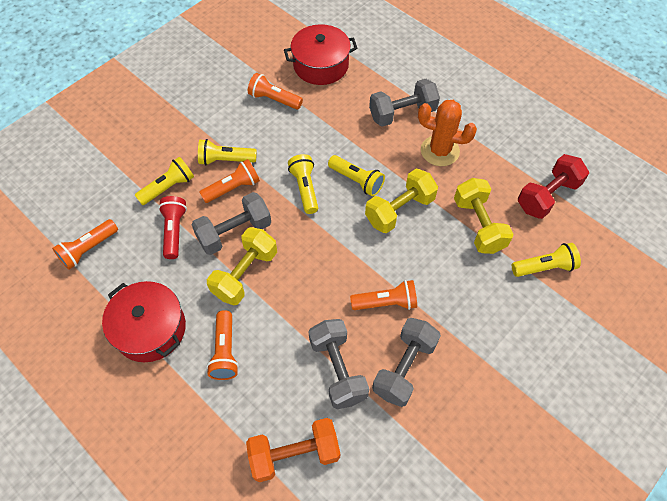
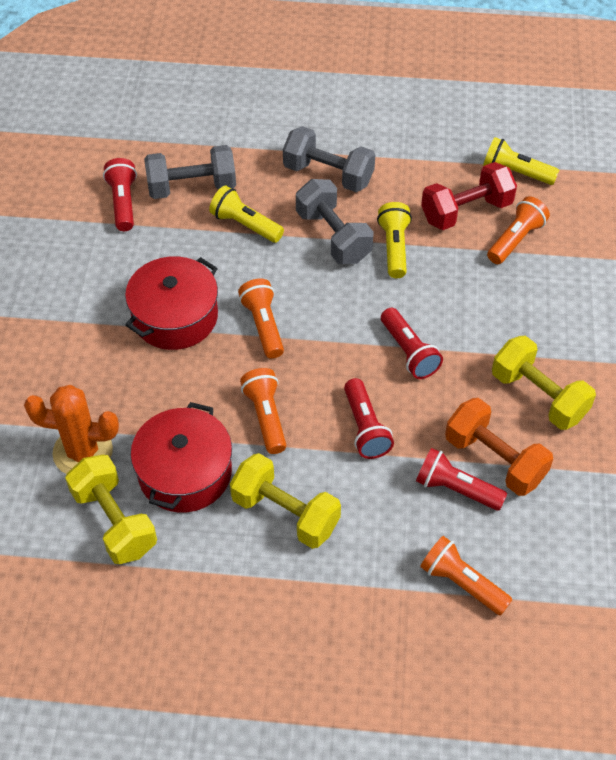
grey dumbbell: [192,192,271,255] [309,319,369,409] [369,79,440,127] [372,318,441,407] = 4 -> [144,145,236,199] [283,126,375,192] [296,179,374,264] = 3
orange flashlight: [52,219,118,270] [199,159,260,203] [207,310,239,380] [248,73,303,110] [350,280,417,310] = 5 -> [238,279,284,359] [240,368,286,454] [420,536,513,616] [487,196,550,264] = 4
red flashlight: [158,196,187,259] = 1 -> [103,158,137,231] [344,378,394,459] [381,308,443,379] [416,448,507,511] = 4
yellow flashlight: [135,157,194,205] [198,139,257,165] [288,154,318,214] [328,155,385,196] [512,243,581,277] = 5 -> [209,186,284,243] [377,202,412,278] [483,137,559,185] = 3

